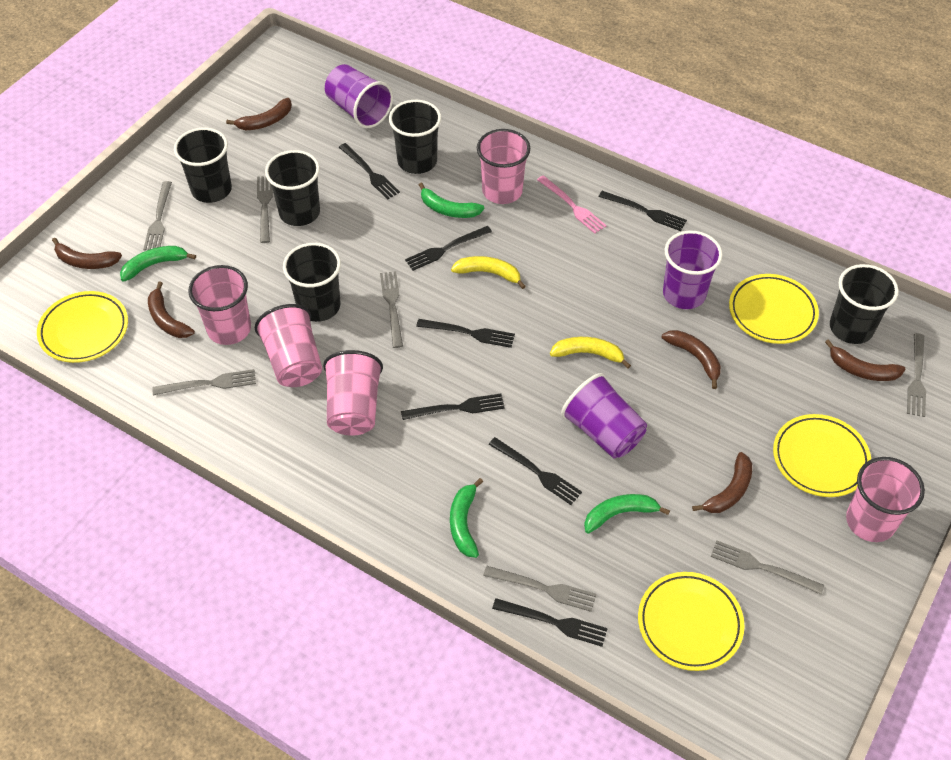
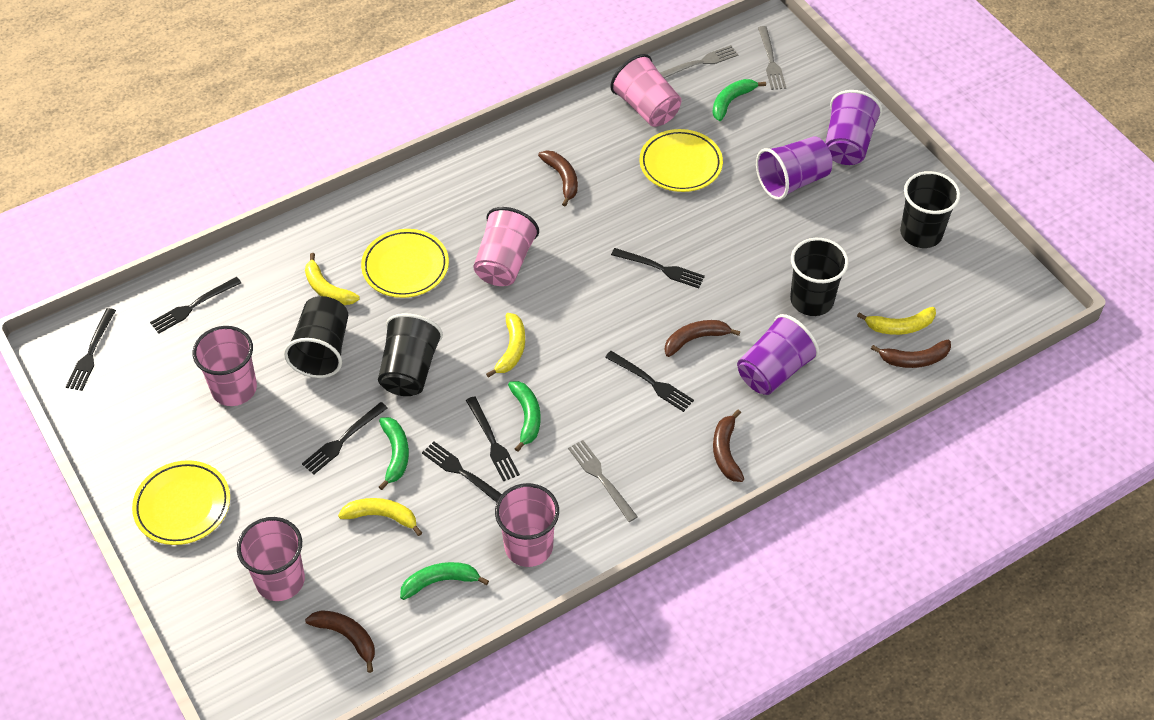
black cup: [174,128,232,203] [265,150,320,226] [283,243,341,322] [389,100,441,174] [830,264,899,344] = 5 -> [284,296,348,378] [378,313,443,396] [790,238,849,316] [900,171,960,248] = 4
brown banana: [52,238,122,269] [148,281,195,338] [226,98,292,130] [662,330,721,389] [692,452,752,513] [825,339,906,381] = 6 -> [305,610,375,673] [538,151,578,206] [665,320,740,357] [713,410,744,482] [871,340,951,368] = 5
grey fork: [143,181,172,251] [152,369,256,396] [257,176,273,243] [380,271,403,348] [483,566,597,612] [711,541,824,595] [907,333,926,417] = 7 -> [568,440,638,522] [660,45,738,78] [758,26,786,90] = 3
pink fork: [537,175,607,234] = 1 -> none = 0
yellow banana: [451,256,526,289] [550,337,631,368] = 2 -> [305,253,360,305] [338,498,422,536] [486,313,525,378] [857,307,936,335] = 4
yellow plate: [37,291,128,363] [638,572,745,671] [729,274,819,344] [773,414,871,497] = 4 -> [132,460,230,545] [361,229,449,298] [640,129,723,192] = 3

